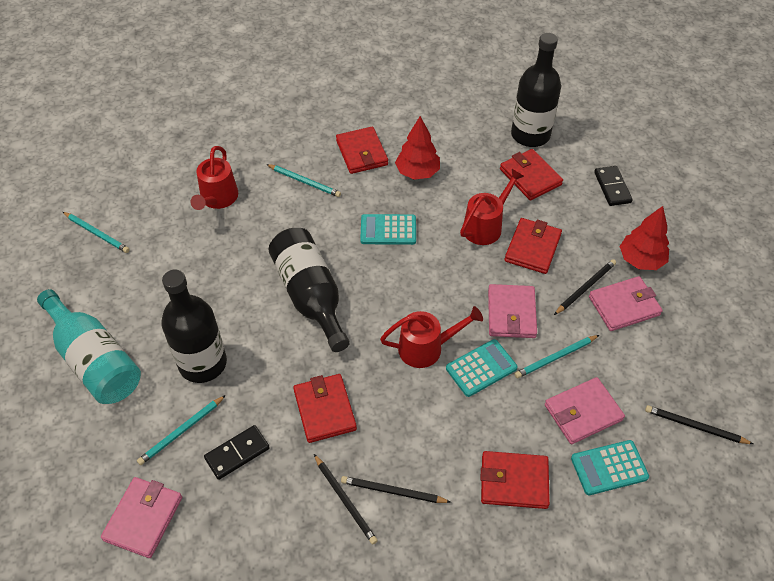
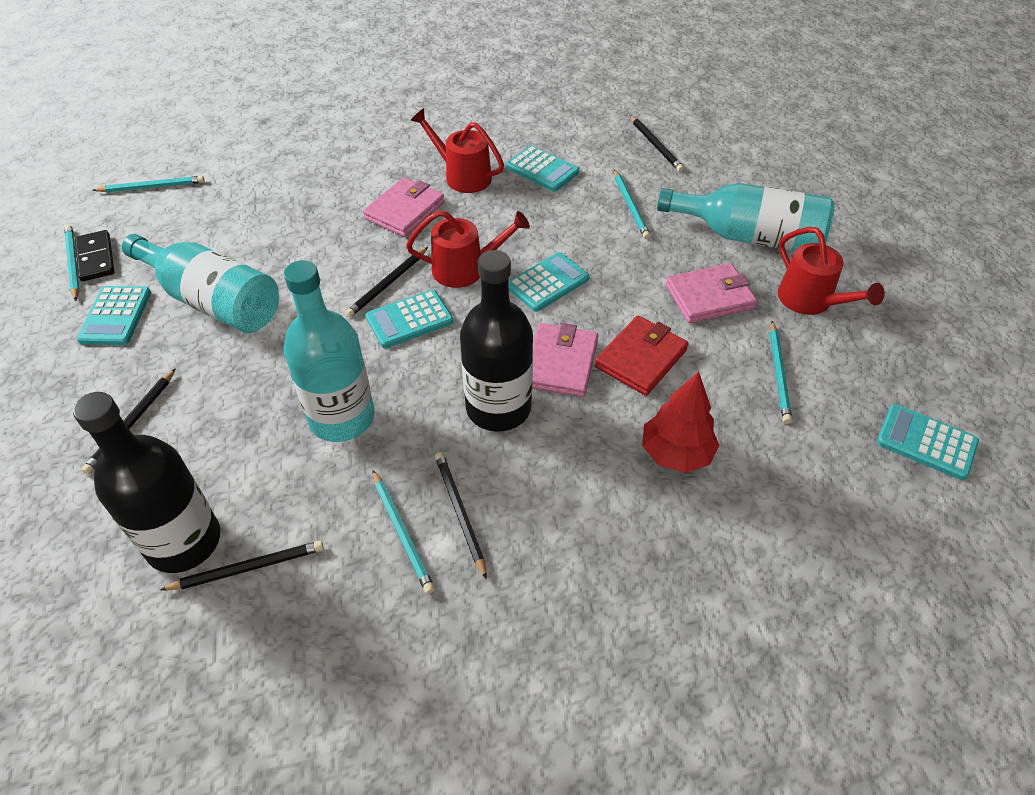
black bottle: [161,269,227,383] [268,228,350,352] [511,33,561,147] = 3 -> [73,392,220,573] [460,250,533,432] = 2
black domino: [204,425,270,480] [594,166,633,206] = 2 -> [75,230,114,281] = 1
black pencil: [314,454,378,545] [341,476,451,503] [554,259,616,315] [645,405,753,444] = 4 -> [81,368,176,475] [160,541,324,590] [345,247,428,317] [435,452,487,580] [630,115,684,172] = 5
pink wallet: [101,477,182,558] [488,284,537,338] [545,377,625,444] [589,276,663,331] = 4 -> [363,177,444,237] [532,323,598,397] [666,263,757,323] = 3
red tree: [395,116,440,180] [619,206,669,270] = 2 -> [642,371,719,473] = 1
red wallet: [293,374,357,443] [336,127,388,174] [481,451,550,509] [500,149,563,200] [505,218,562,274] = 5 -> [595,316,689,396] = 1
turquoise bottle: [37,289,141,404] = 1 -> [122,234,279,333] [284,260,375,442] [657,183,835,251] = 3
turquoise calculator: [360,214,416,245] [446,339,517,397] [571,440,649,495] = 3 -> [77,286,151,345] [366,290,453,348] [506,145,579,192] [509,252,590,312] [877,404,979,480] = 5
turquoise pencil: [63,212,130,253] [137,395,226,465] [266,164,341,197] [514,335,599,378] = 4 -> [64,225,79,301] [93,176,205,192] [372,470,435,594] [614,169,651,239] [770,321,792,424] = 5

